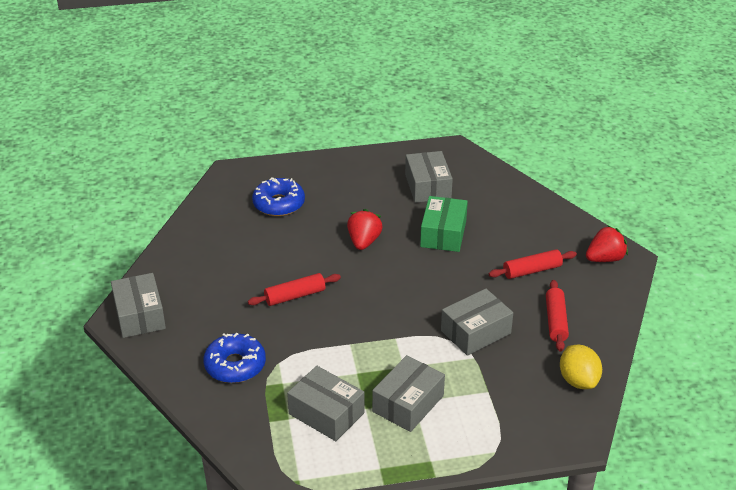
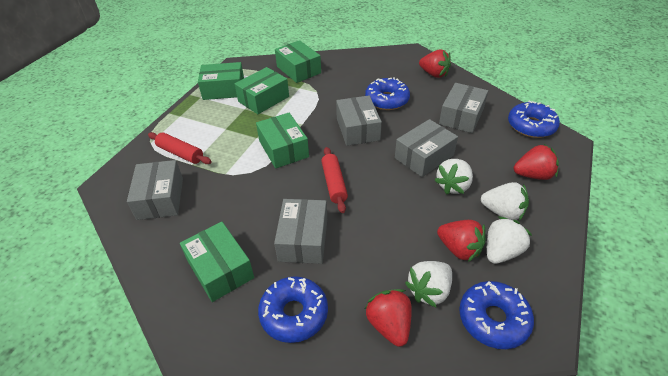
blue donut: [203,333,266,383] [252,177,305,216] = 2 -> [258,276,328,343] [365,77,410,110] [459,281,534,349] [508,100,560,138] = 4
green box: [420,196,468,252] = 1 -> [180,222,254,302] [198,62,244,100] [235,67,289,114] [256,113,309,168] [275,40,321,83] = 5
red rolling pin: [248,273,341,306] [489,249,577,279] [546,280,569,352] = 3 -> [148,132,212,164] [321,147,348,213] = 2
red strawberry: [347,209,383,250] [586,225,628,262] = 2 -> [365,289,412,347] [419,50,451,78] [437,220,486,262] [514,144,559,180] = 4
white strawberry: none = 0 -> [405,261,452,307] [434,159,473,195] [481,182,529,221] [487,216,532,264] = 4
yellow lemon: [560,345,602,389] = 1 -> none = 0

